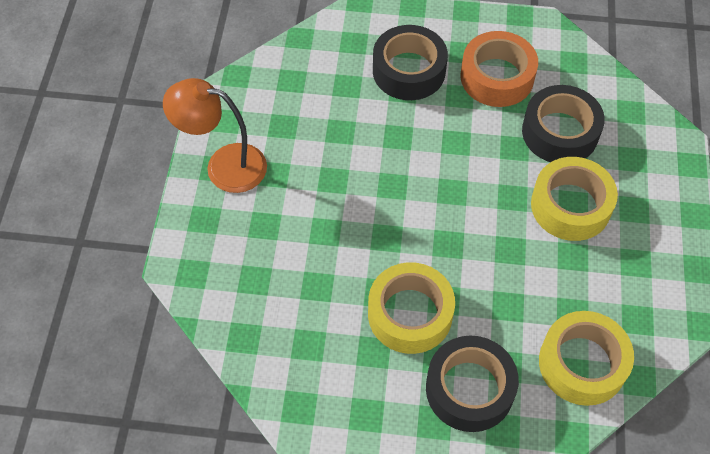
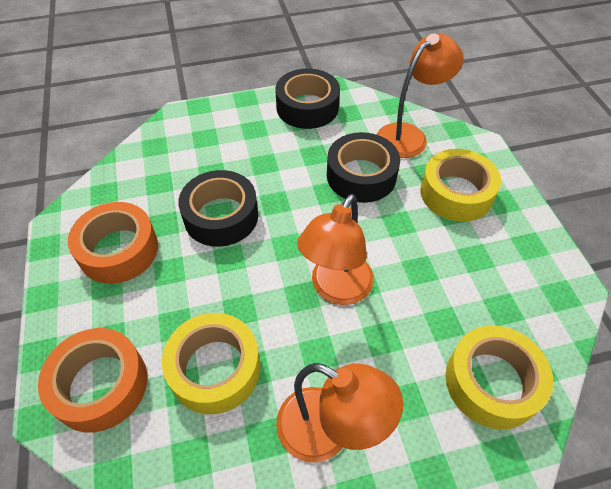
orange lamp: [163,78,267,193] = 1 -> [276,363,403,463] [297,194,374,305] [377,33,464,158] = 3
orange tape: [461,31,538,107] = 1 -> [38,328,147,432] [68,202,158,284] = 2

